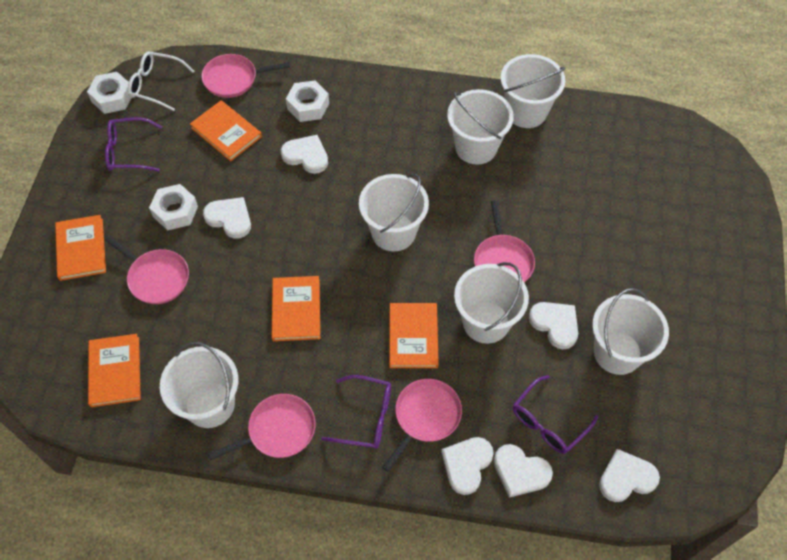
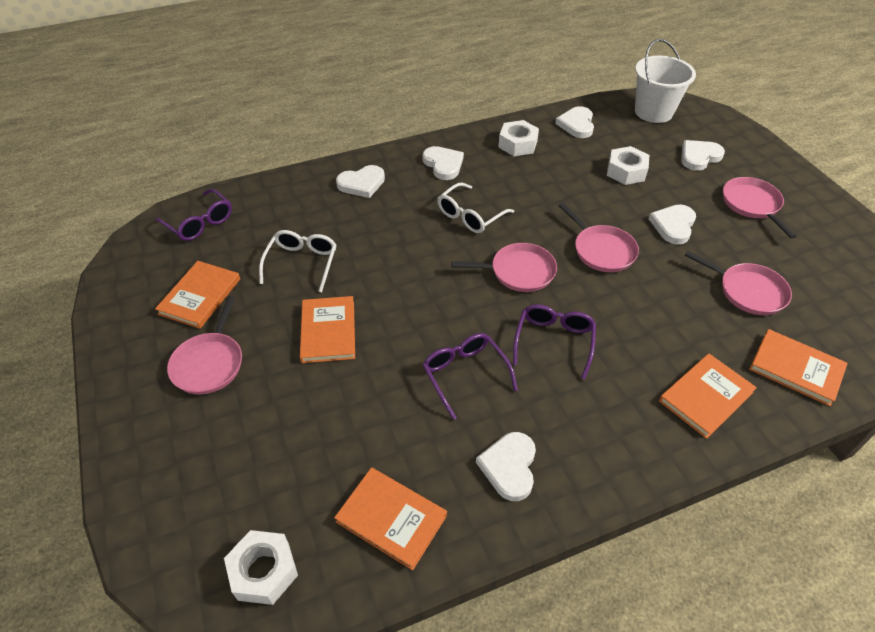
white bucket: [160,342,238,428] [359,174,429,251] [447,89,514,165] [454,262,529,344] [501,54,566,128] [592,288,669,375] = 6 -> [635,39,696,123] = 1
white glasses: [128,51,194,111] = 1 -> [259,230,337,292] [438,182,514,233] = 2

